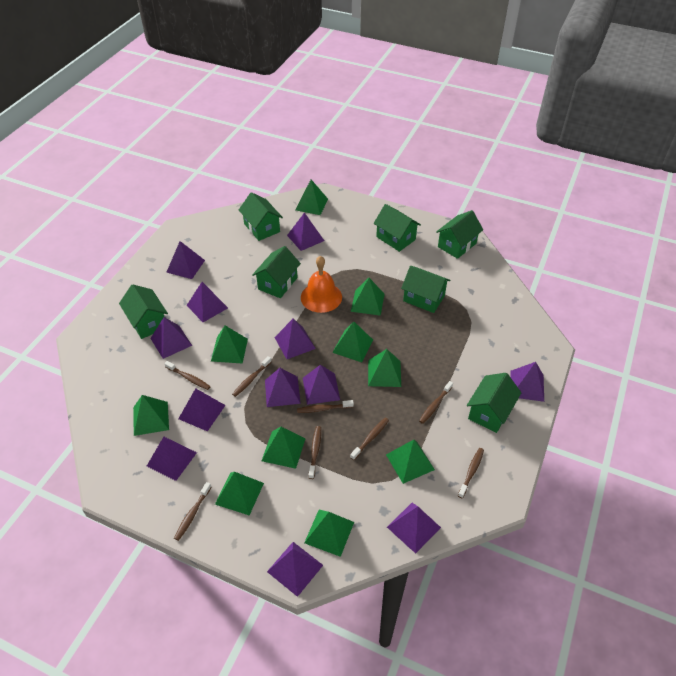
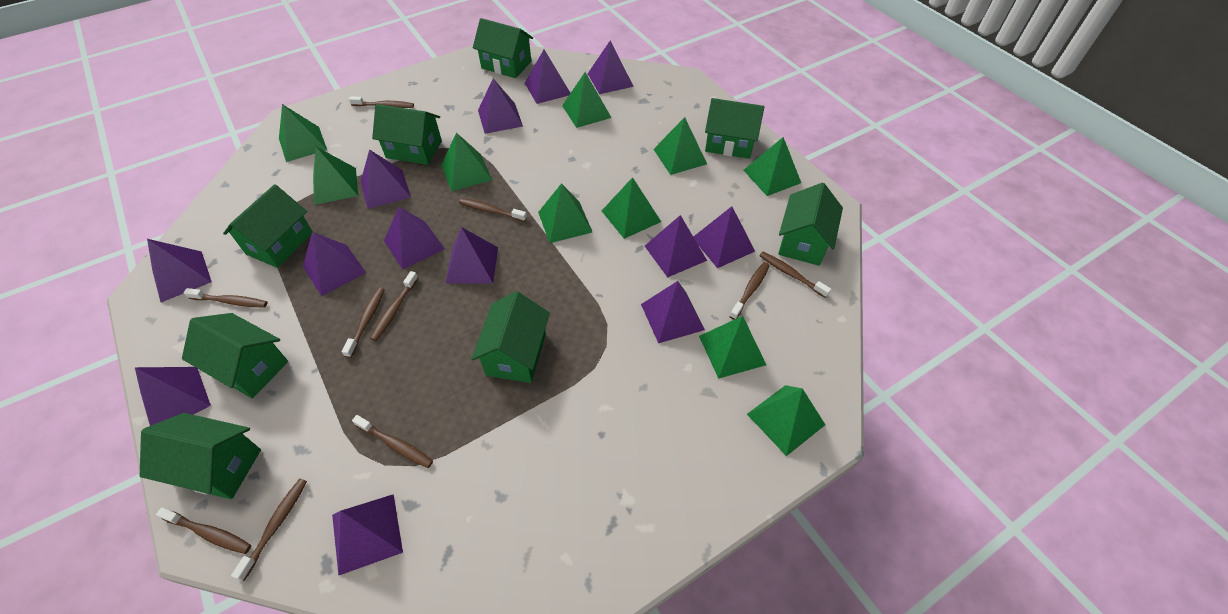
brown toothbrush: [164,361,211,390] [174,482,211,541] [232,356,272,397] [297,400,354,413] [309,426,321,479] [350,418,389,460] [419,381,453,424] [458,448,484,498] = 8 -> [156,508,251,554] [184,288,267,308] [231,479,307,581] [342,287,385,358] [349,96,414,108] [352,415,433,468] [370,271,418,341] [459,198,527,222] [729,262,770,320] [759,252,832,298] = 10
green house: [119,284,168,339] [239,192,283,241] [252,246,301,298] [374,204,421,252] [401,266,450,313] [436,210,483,259] [467,373,521,433] = 7 -> [140,413,261,499] [182,313,288,398] [223,184,312,268] [372,104,442,165] [472,291,550,383] [473,18,533,78] [705,98,765,159] [778,183,843,266] = 8
orange bell: [301,256,342,313] = 1 -> none = 0
purple pyramid: [147,437,197,481] [150,317,192,359] [166,241,205,279] [178,388,225,432] [187,282,228,322] [265,368,301,407] [267,542,323,597] [274,318,316,359] [287,212,324,251] [303,365,340,405] [387,503,441,554] [510,362,544,402] = 12 -> [135,367,211,426] [147,239,212,302] [303,232,366,296] [332,494,403,576] [361,150,411,209] [384,207,445,269] [446,227,498,284] [478,79,523,134] [525,50,570,104] [588,40,634,94] [641,281,705,343] [645,215,707,278] [694,206,755,268] = 13

